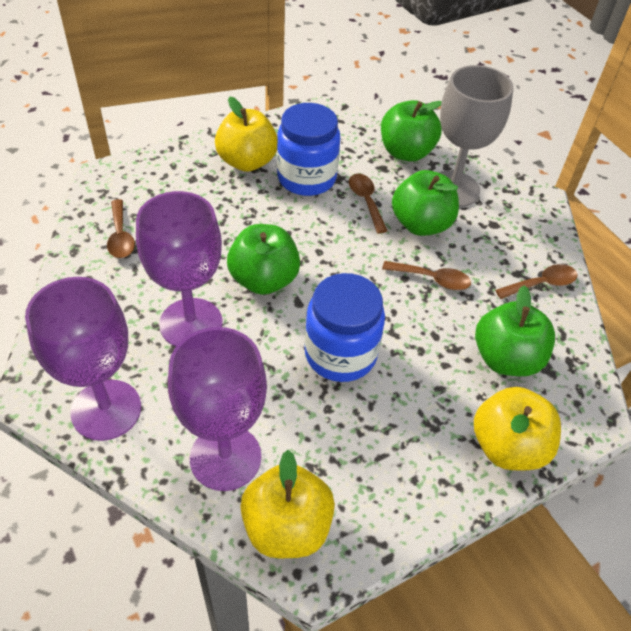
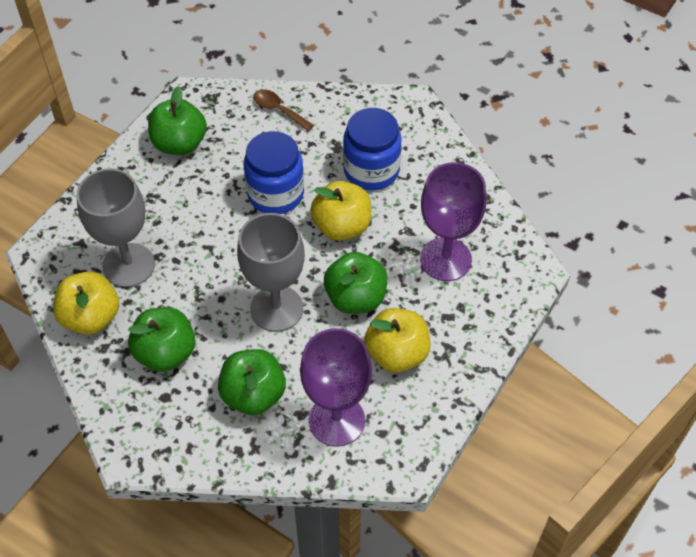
brown spoon: [107,199,135,258] [349,174,388,233] [382,261,471,290] [495,264,577,299] = 4 -> [253,89,314,131] = 1
grey goblet: [438,65,514,207] = 1 -> [76,168,155,287] [237,213,305,332] = 2
purple goblet: [25,277,141,441] [136,191,223,347] [168,327,267,491] = 3 -> [300,328,372,447] [420,162,487,281] = 2

